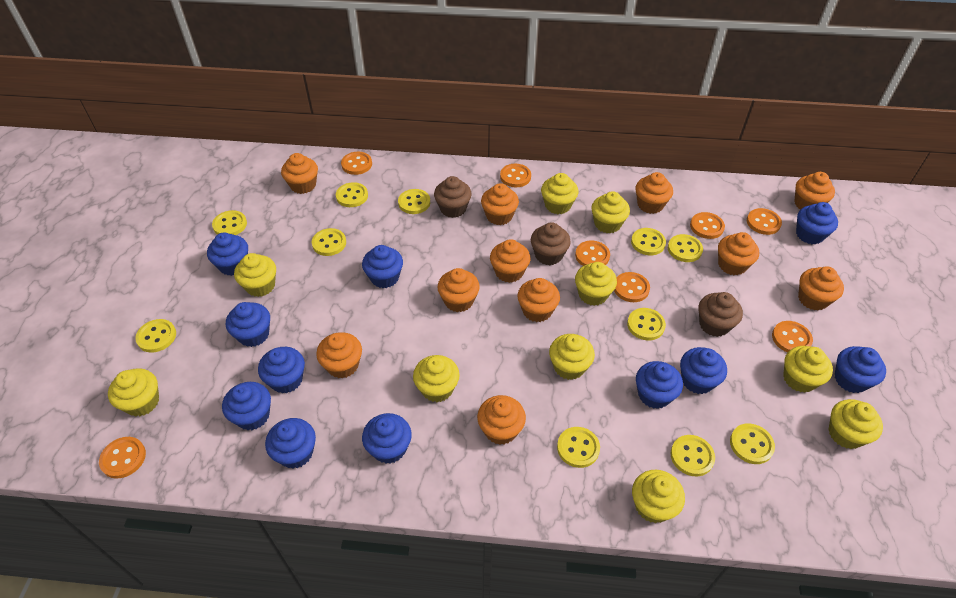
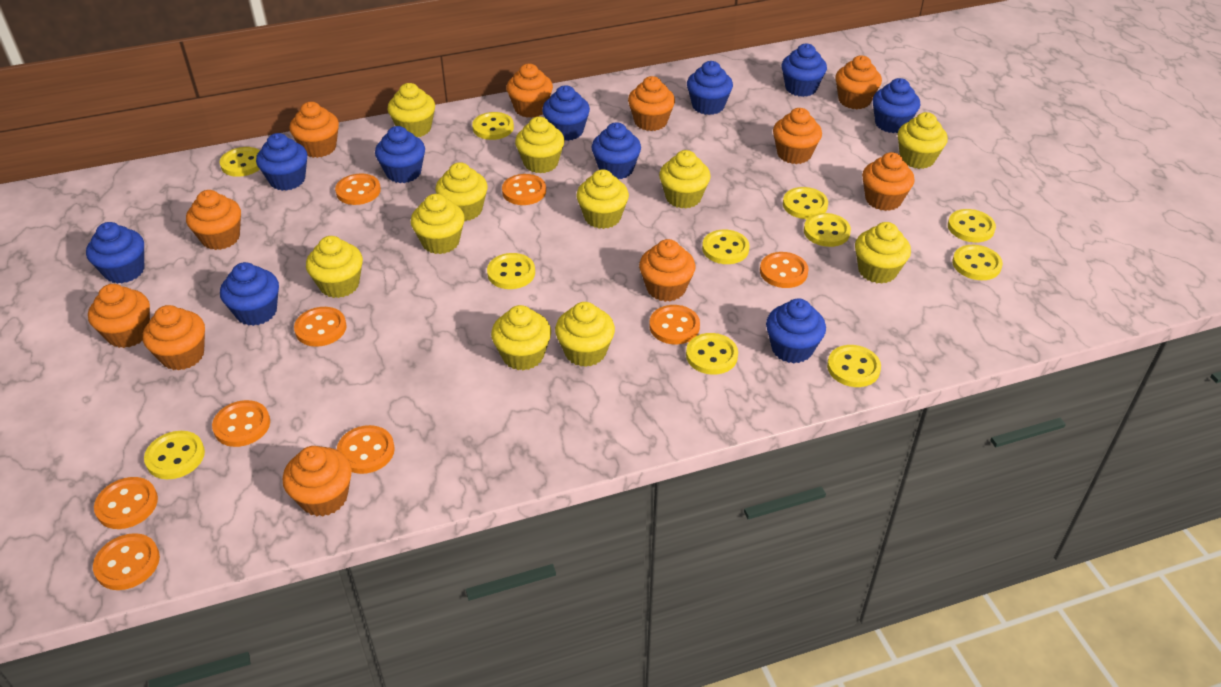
blue cupcake: [207,233,248,276] [222,382,271,430] [226,302,270,347] [258,347,305,393] [265,418,316,469] [362,245,403,288] [362,413,412,464] [636,361,683,409] [680,347,727,394] [796,202,838,244] [835,346,886,393] = 11 -> [86,222,144,284] [220,262,279,326] [256,133,307,191] [375,126,425,183] [542,85,590,141] [592,122,641,179] [687,61,733,115] [766,298,826,363] [782,44,827,97] [872,78,920,133] = 10
brown cupcake: [434,176,472,218] [531,222,571,265] [699,292,743,337] = 3 -> none = 0
orange button: [99,437,146,479] [341,152,372,175] [500,164,531,187] [575,240,610,266] [614,272,650,302] [690,212,725,239] [747,208,782,235] [772,321,813,352] = 8 -> [93,533,160,590] [94,477,158,529] [212,400,270,447] [294,307,347,347] [335,173,381,205] [337,425,395,474] [502,174,546,205] [649,305,700,344] [760,252,809,288] = 9
yellow cupcake: [108,368,159,416] [234,253,276,297] [413,355,460,402] [541,173,579,214] [549,334,595,380] [575,262,617,306] [591,191,630,233] [632,470,685,523] [783,346,833,393] [829,399,883,449] = 10 -> [306,236,363,298] [387,83,435,137] [411,194,465,254] [435,162,488,221] [491,305,551,371] [515,117,565,173] [555,302,615,367] [576,169,629,229] [659,150,711,208] [855,222,911,284] [898,112,948,169] = 11

